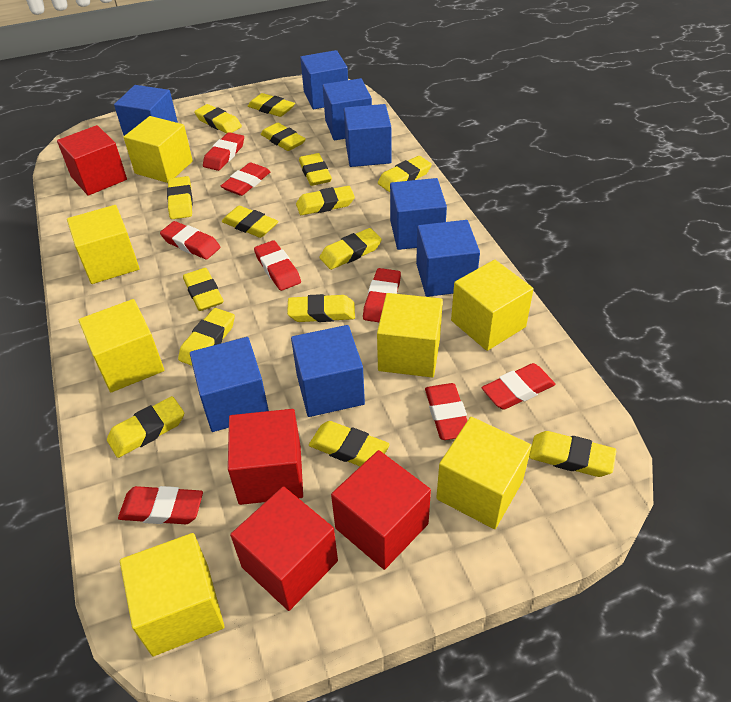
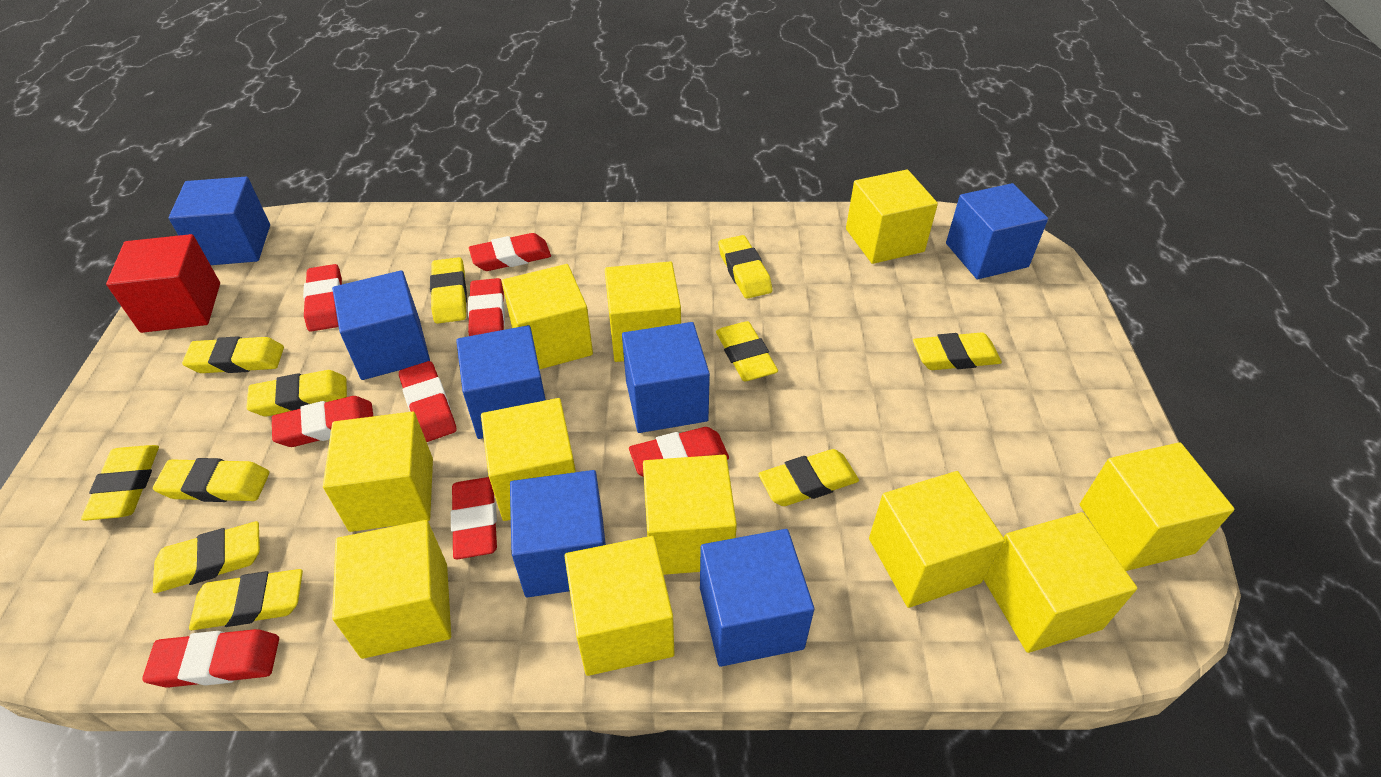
blue cube: [114,85,178,136] [190,337,269,432] [291,325,365,417] [300,50,348,109] [323,78,372,140] [344,104,391,167] [390,178,447,250] [416,220,480,297] = 8 -> [169,177,270,265] [332,270,430,380] [456,325,546,439] [510,470,606,598] [622,322,710,433] [700,529,814,667] [946,183,1048,279] = 7
red cube: [57,125,127,196] [228,409,303,505] [230,486,338,611] [331,450,431,570] = 4 -> [106,234,220,333] = 1
yellow cube: [67,205,140,284] [79,299,164,392] [120,533,225,656] [123,116,193,183] [377,293,443,377] [436,417,532,529] [451,260,534,351] = 7 -> [323,412,433,532] [332,520,451,659] [481,398,576,521] [502,264,593,369] [564,536,674,676] [605,261,681,362] [643,455,737,575] [846,169,938,264] [869,471,1005,608] [983,512,1137,653] [1080,442,1235,571] = 11
yellow eraser: [107,396,184,458] [167,176,193,219] [178,308,235,366] [183,268,223,311] [194,104,242,133] [222,206,278,238] [248,93,295,117] [261,123,306,151] [287,294,355,322] [296,186,355,215] [299,153,332,186] [309,421,390,466] [319,228,382,270] [378,156,432,192] [529,431,616,477] = 15 -> [81,445,159,521] [153,458,269,502] [153,521,260,593] [182,336,284,373] [189,569,303,630] [246,370,347,416] [430,257,467,324] [716,321,778,381] [718,235,772,299] [759,449,859,506] [913,332,1002,370] = 11

